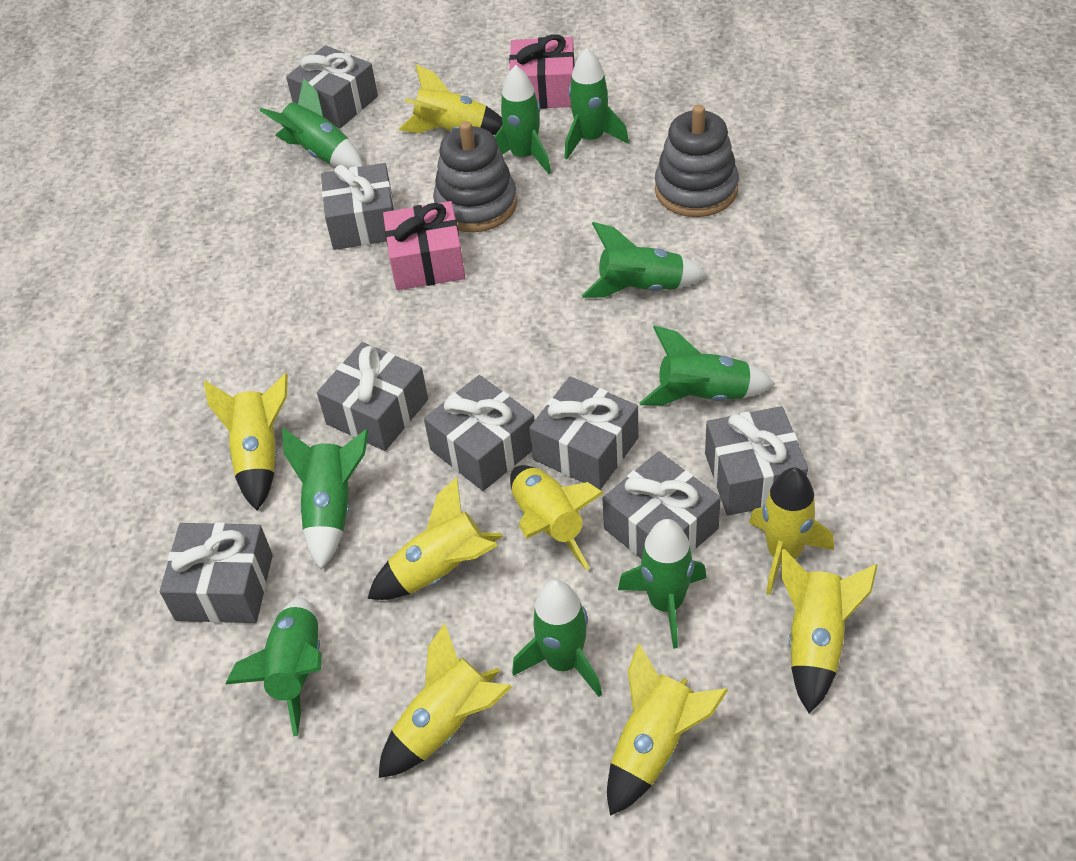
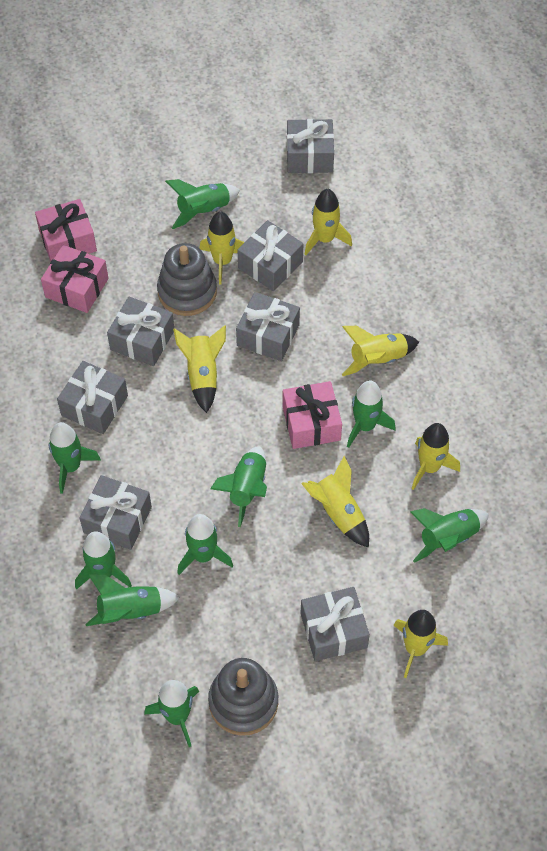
grey gift: [160,522,273,623] [286,45,378,128] [317,342,428,451] [321,163,395,250] [424,375,535,491] [529,377,639,490] [602,451,721,559] [705,406,808,516] = 8 -> [57,361,128,434] [79,475,152,550] [107,296,174,366] [236,292,300,361] [237,220,303,291] [287,119,334,173] [300,587,370,661] = 7
pink gift: [383,201,465,290] [509,34,575,109] = 2 -> [35,199,97,261] [41,245,109,313] [282,381,342,449] = 3
yellow rocket: [204,373,288,511] [367,477,503,600] [379,623,512,778] [399,64,503,135] [510,465,604,570] [607,644,728,816] [749,467,834,595] [782,549,878,714] = 8 -> [173,325,226,413] [200,211,245,284] [301,456,369,548] [305,189,352,255] [342,326,419,376] [393,610,448,678] [411,423,460,490] = 7

